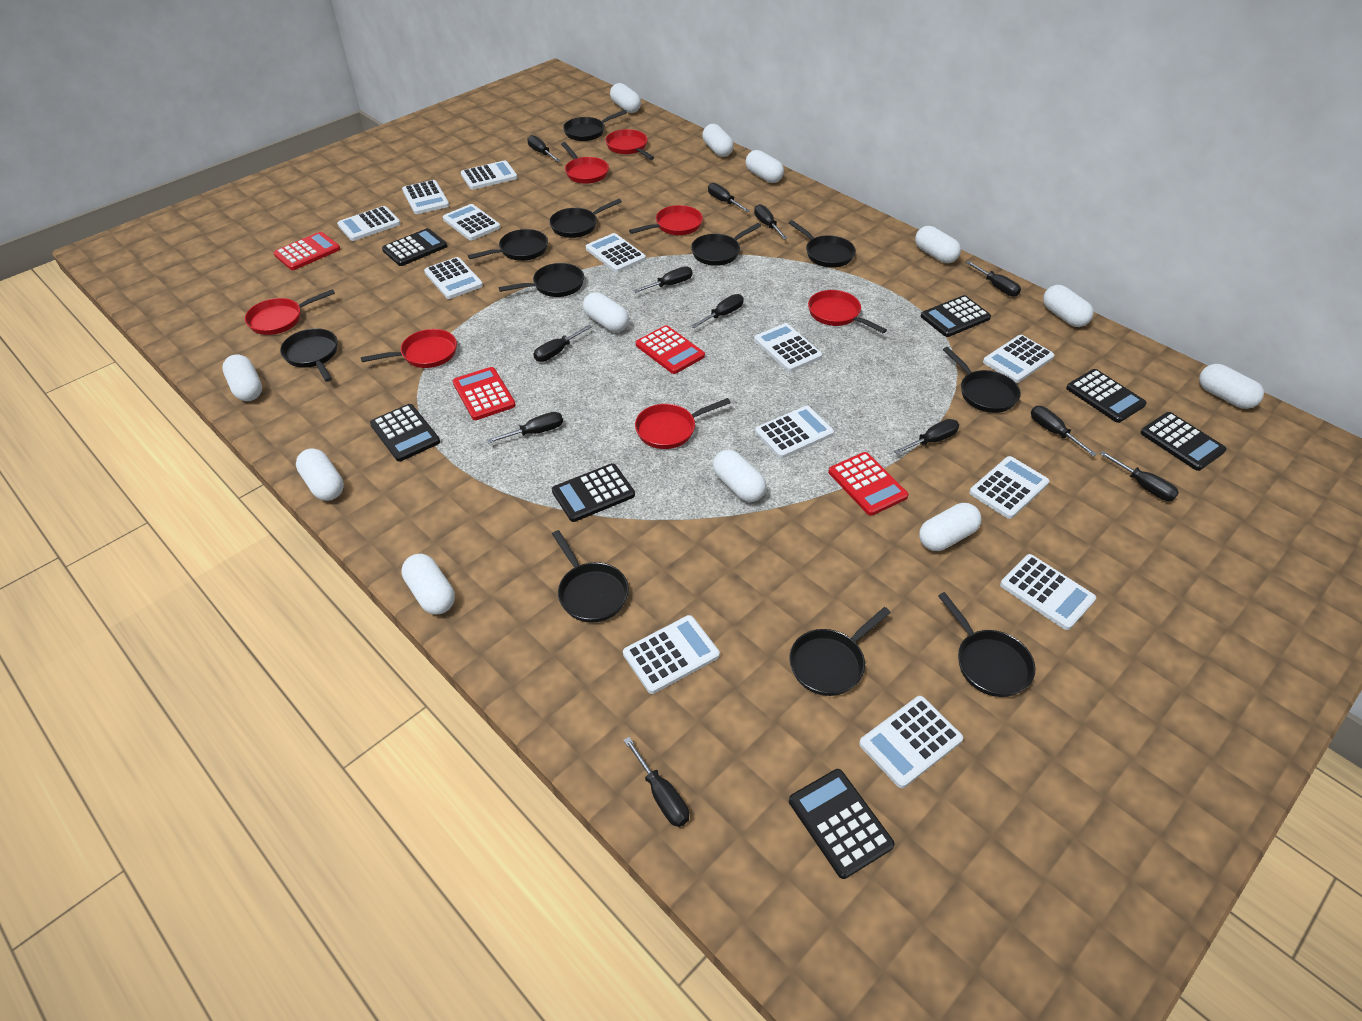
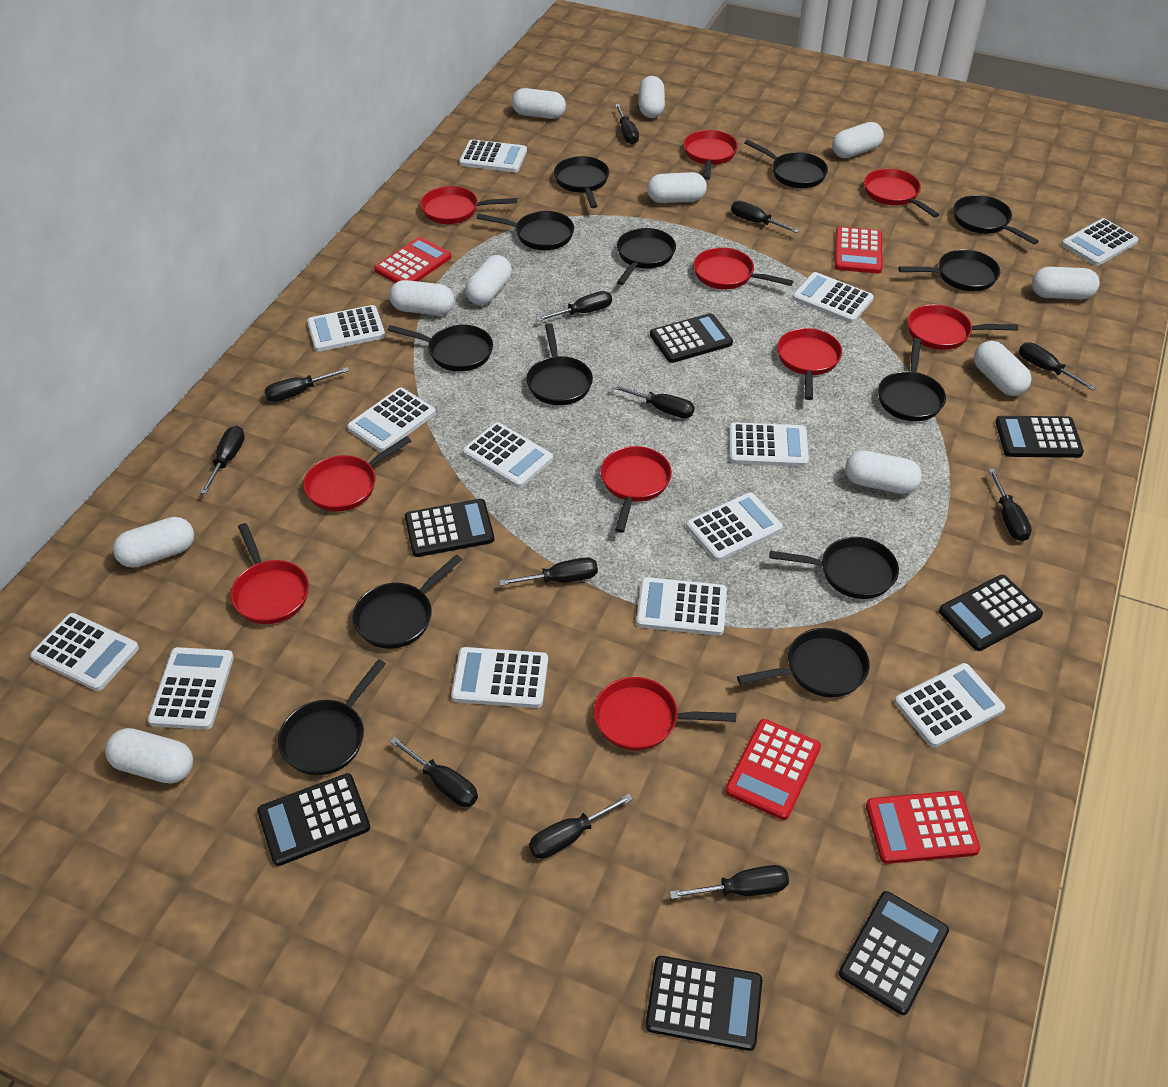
black pan: [280,328,338,382] [468,229,548,261] [499,263,584,297] [549,199,622,238] [552,530,629,623] [563,110,627,141] [691,223,761,266] [789,220,856,268] [789,607,891,696] [938,592,1035,697] [943,347,1021,413] = 11 -> [278,659,386,776] [353,554,462,649] [387,325,493,372] [477,211,574,250] [526,323,593,405] [554,156,609,208] [617,228,676,285] [737,628,870,697] [744,140,828,188] [769,537,899,599] [878,338,946,421] [898,249,1000,291] [953,195,1039,245] = 13
red pan: [245,289,335,335] [361,329,457,368] [561,142,609,184] [605,129,654,160] [629,205,703,235] [635,398,731,449] [808,290,887,333] = 7 -> [231,523,309,624] [303,436,411,512] [420,186,517,224] [594,677,736,751] [600,446,672,533] [684,130,738,180] [693,247,793,289] [777,328,842,400] [864,168,940,218] [908,304,1019,350] = 10
white capsule: [222,354,262,401] [296,448,344,501] [401,554,455,614] [583,292,629,332] [610,83,641,113] [702,124,734,157] [713,450,766,502] [746,150,784,183] [915,226,961,263] [919,503,981,551] [1043,285,1093,327] [1199,364,1264,409] = 12 -> [105,728,193,784] [113,517,194,568] [389,280,454,316] [465,255,512,305] [512,88,566,119] [639,76,665,118] [647,172,707,203] [832,122,884,158] [845,451,922,494] [974,341,1032,396] [1032,267,1100,299] = 11

